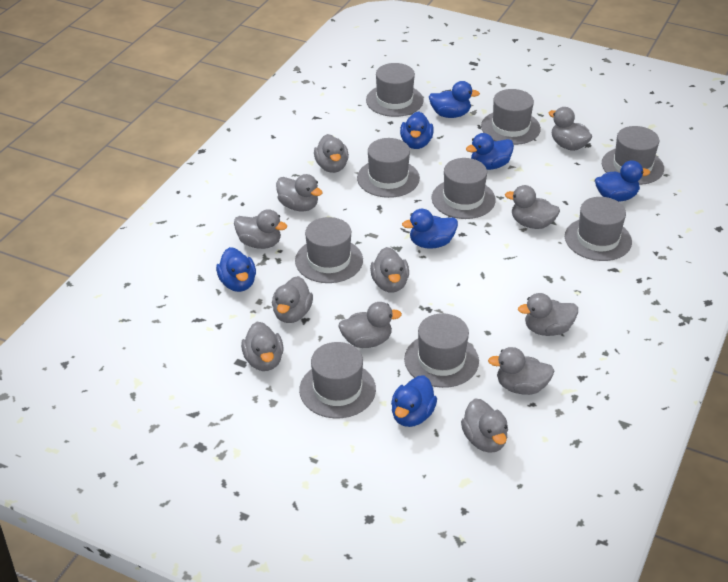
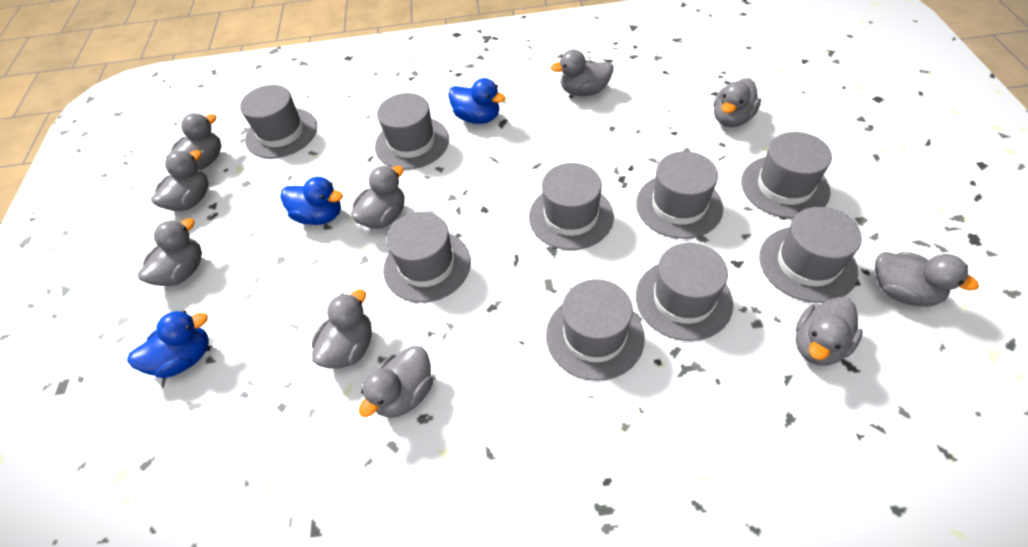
blue duck: [216,247,256,292] [391,375,437,427] [400,111,434,149] [402,209,458,249] [429,81,480,118] [466,133,514,170] [595,160,650,202] = 7 -> [127,310,209,378] [280,177,343,225] [448,78,506,124] = 3
grey duck: [234,209,287,249] [241,322,284,371] [272,276,313,323] [276,174,323,211] [314,134,349,173] [338,302,402,348] [370,247,409,293] [461,398,508,453] [488,347,555,395] [505,185,560,229] [518,293,578,336] [549,107,592,151] = 12 -> [138,218,202,286] [151,150,209,211] [166,113,222,170] [312,290,372,369] [351,166,405,229] [359,346,433,418] [551,49,614,96] [714,78,761,127] [796,297,863,366] [875,252,979,307] = 10

